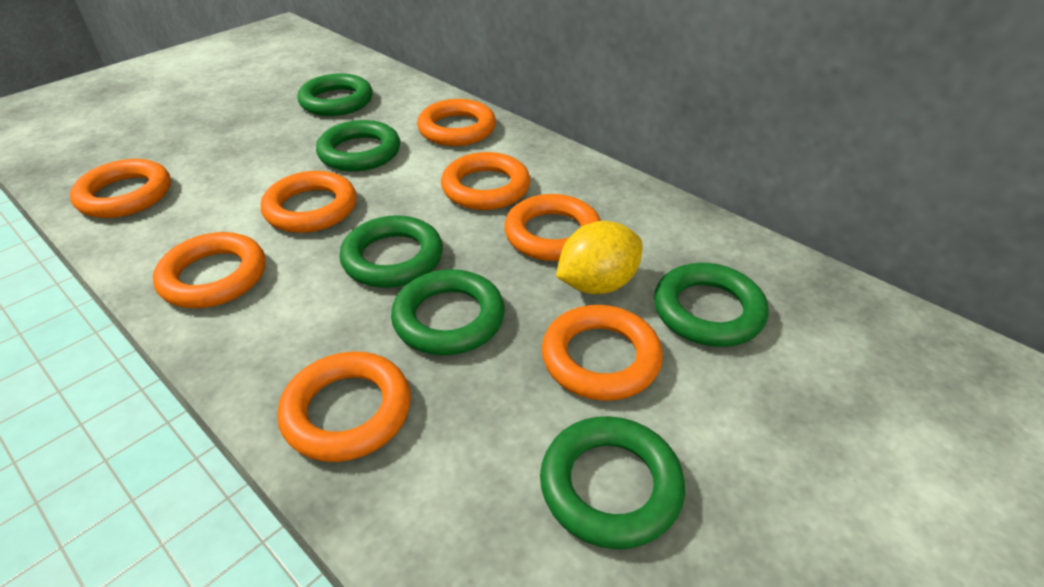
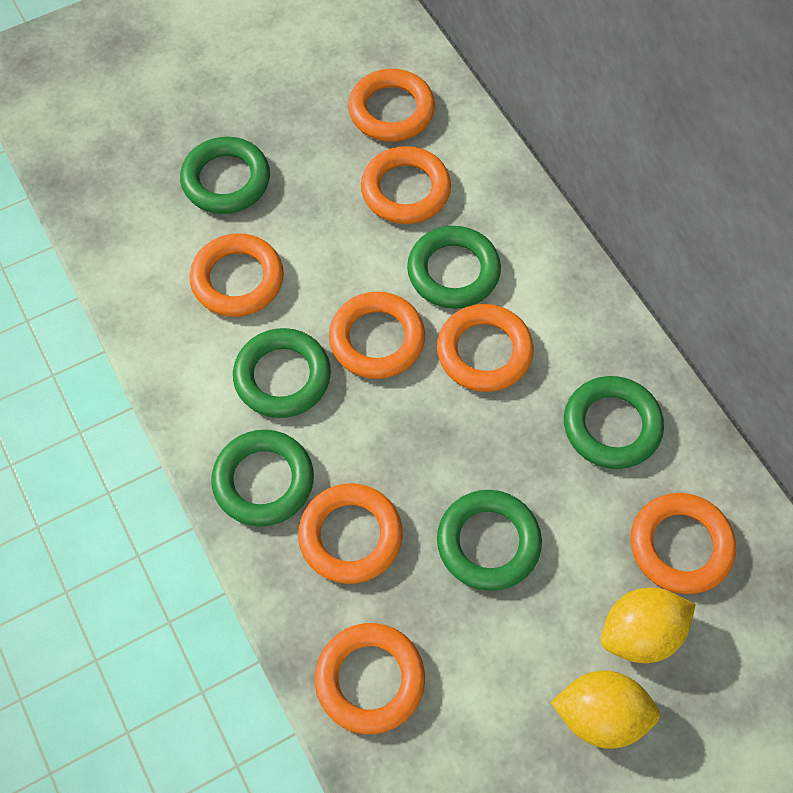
yellow lemon: [556,221,643,294] = 1 -> [551,670,660,749] [601,588,696,663] = 2

